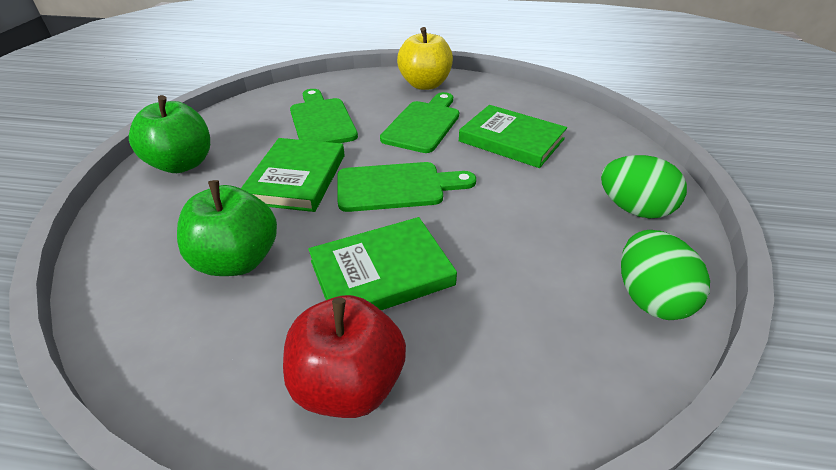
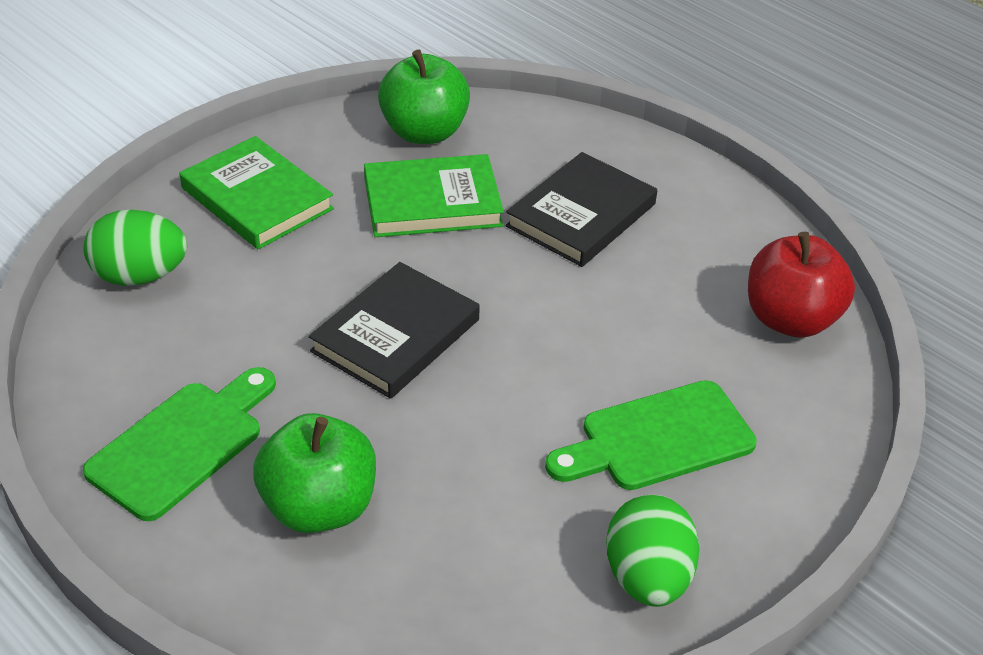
black book: none = 0 -> [309,262,480,399] [505,152,657,267] = 2
green book: [241,138,345,212] [308,217,457,310] [459,105,567,168] = 3 -> [180,136,334,249] [364,154,504,237] = 2
green cutting board: [290,89,358,143] [337,162,476,212] [380,92,459,153] = 3 -> [83,367,276,521] [545,380,757,490] = 2
yellow apple: [397,27,453,90] = 1 -> none = 0

